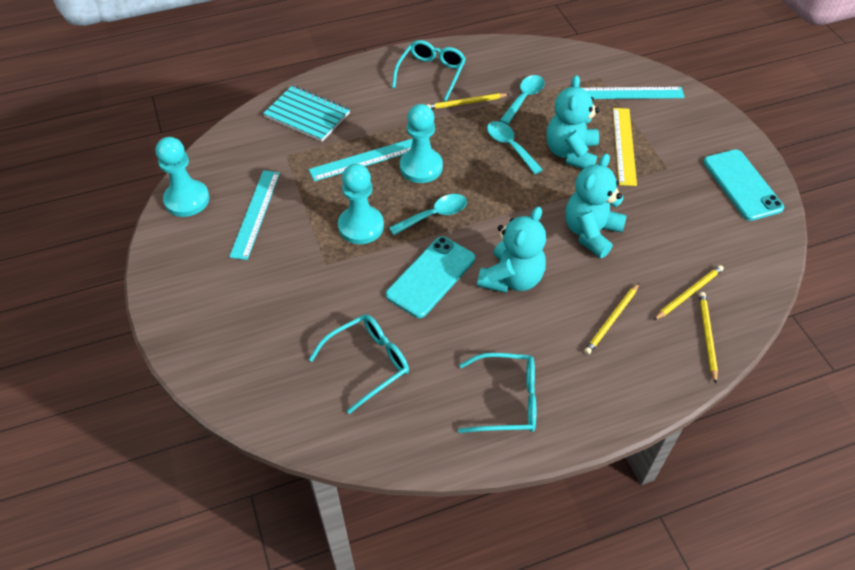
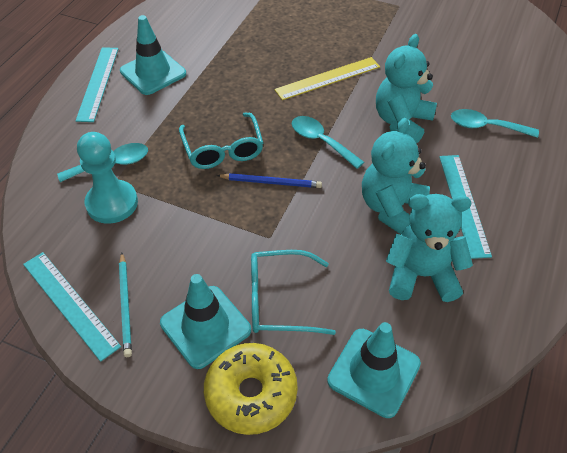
blue pencil: none = 0 -> [216,173,322,188] = 1
turquoise glasses: [309,315,409,414] [392,40,466,102] [458,353,536,433] = 3 -> [179,113,263,169] [251,250,336,335] = 2
turquoise notebook: [263,85,350,142] = 1 -> none = 0
turquoise pawn: [156,137,210,217] [338,164,384,244] [400,104,443,183] = 3 -> [77,132,138,224] = 1
turquoise pencil: none = 0 -> [119,253,132,357] = 1
turquoise phone: [386,236,475,318] [703,150,784,221] = 2 -> none = 0
turquoise traffic cone: none = 0 -> [120,15,186,95] [160,274,251,369] [327,322,421,418] = 3
yellow donut: none = 0 -> [204,343,298,435] = 1
yellow pencil: [427,93,509,109] [584,283,639,355] [654,265,724,320] [699,292,718,383] = 4 -> none = 0

